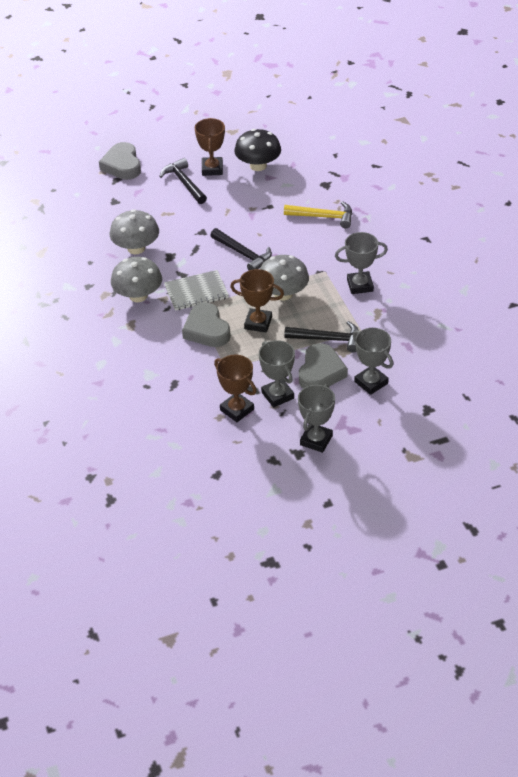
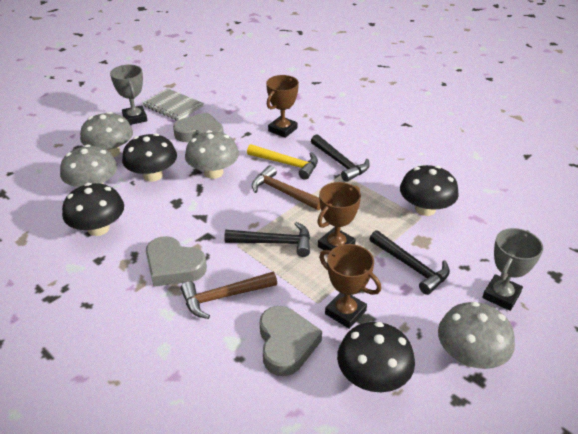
black mushroom: [234,129,281,171] = 1 -> [62,183,124,236] [122,133,177,182] [337,322,415,392] [400,165,459,216] = 4
brown hammer: none = 0 -> [180,272,277,319] [252,165,321,210] = 2
grey mushroom: [110,209,159,254] [111,257,162,302] [260,255,309,300] = 3 -> [60,145,117,187] [80,112,133,157] [185,130,239,179] [438,302,515,369] = 4
grey trophy: [259,340,295,407] [298,384,335,453] [335,232,388,294] [353,328,393,395] = 4 -> [110,65,147,125] [482,228,543,311] = 2

